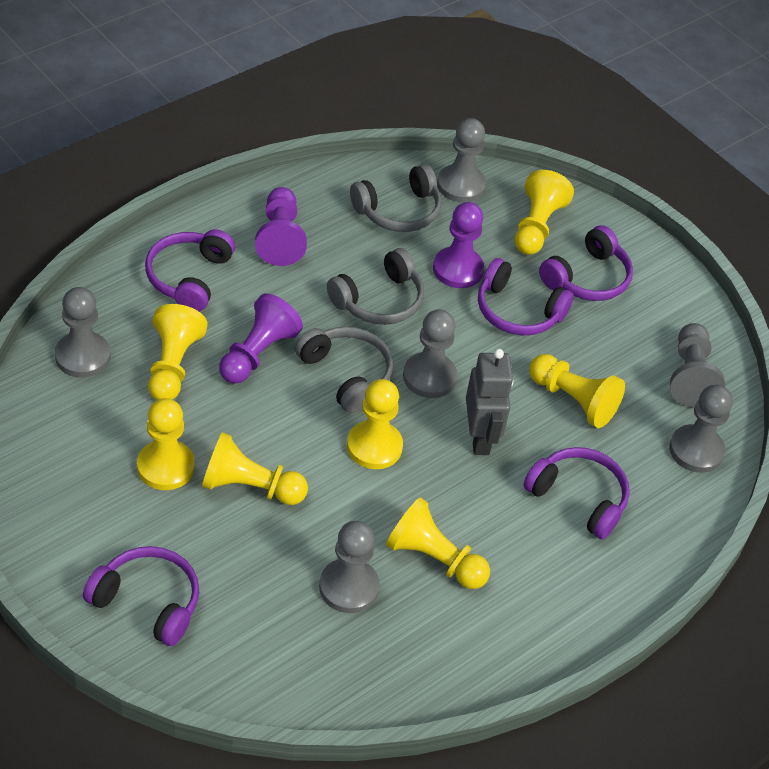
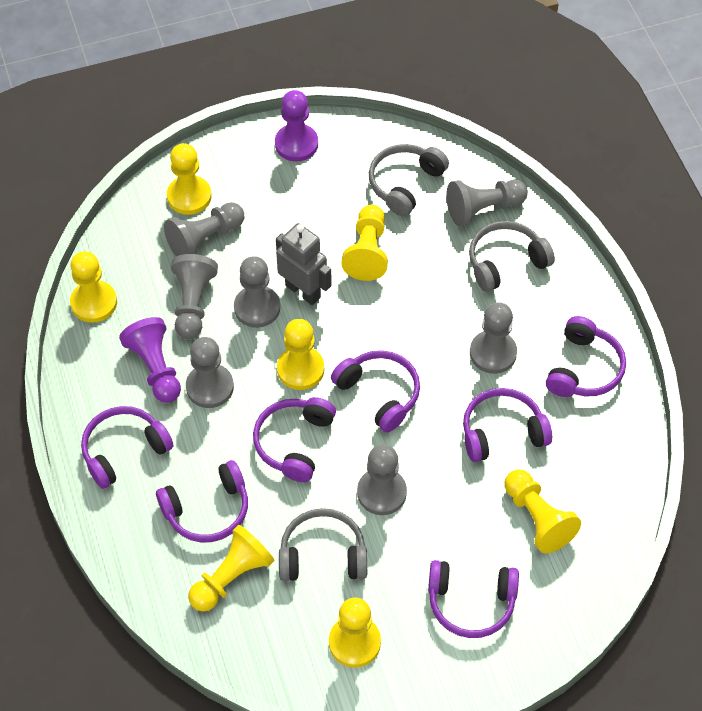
grey pawn: [55,287,111,378] [319,521,380,613] [403,309,457,398] [437,118,486,203] [669,385,733,473] [670,323,725,408] = 6 -> [164,202,244,256] [171,254,218,339] [186,337,234,408] [234,256,280,328] [357,444,407,515] [446,179,528,226] [470,302,517,374] = 7
purple headphones: [83,546,199,646] [145,229,235,312] [478,258,574,335] [523,447,630,539] [539,225,633,301] = 5 -> [81,406,174,489] [156,460,248,543] [253,397,336,482] [331,350,420,432] [428,560,519,638] [463,388,552,462] [546,316,626,397] = 7
purple pawn: [219,293,303,384] [255,187,307,266] [433,202,484,288] = 3 -> [119,317,181,403] [275,90,318,162] = 2

